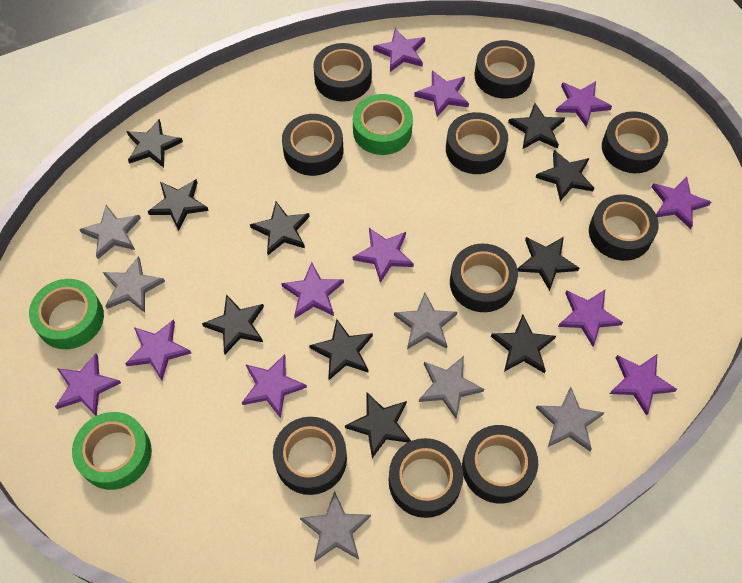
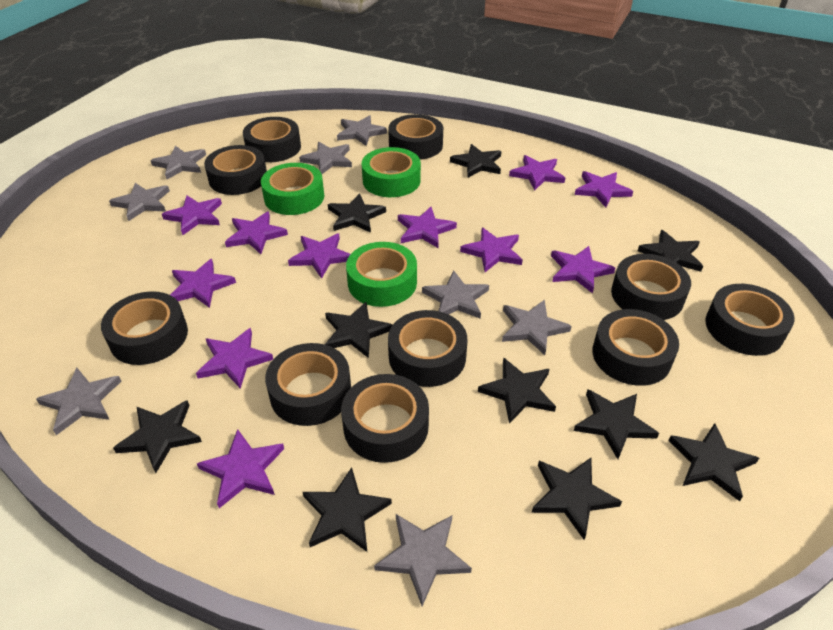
grey star: [79,205,141,259] [103,256,165,312] [300,491,371,562] [394,293,457,349] [419,356,484,418] [536,387,604,451] = 6 -> [36,368,122,435] [109,183,170,221] [150,146,206,179] [299,142,352,174] [337,115,387,146] [374,514,472,606] [422,270,489,319] [502,300,572,355] = 8

